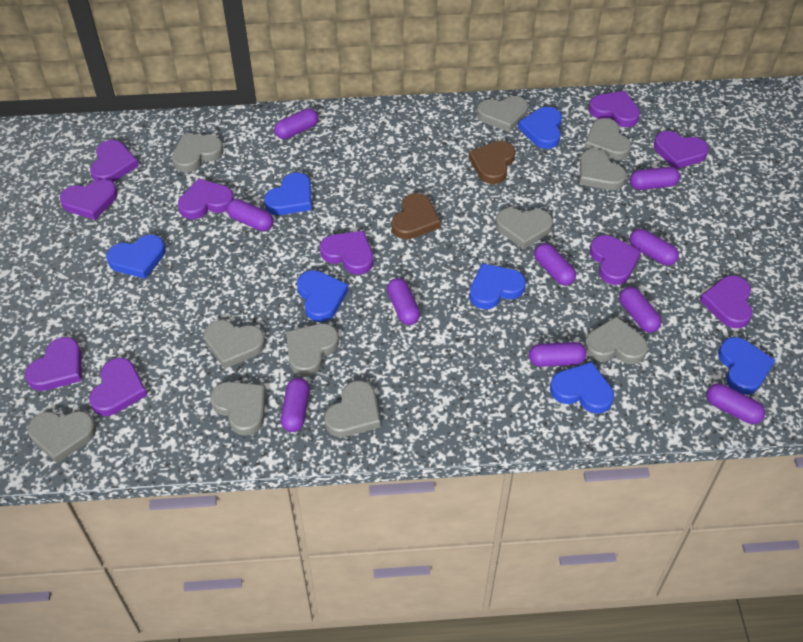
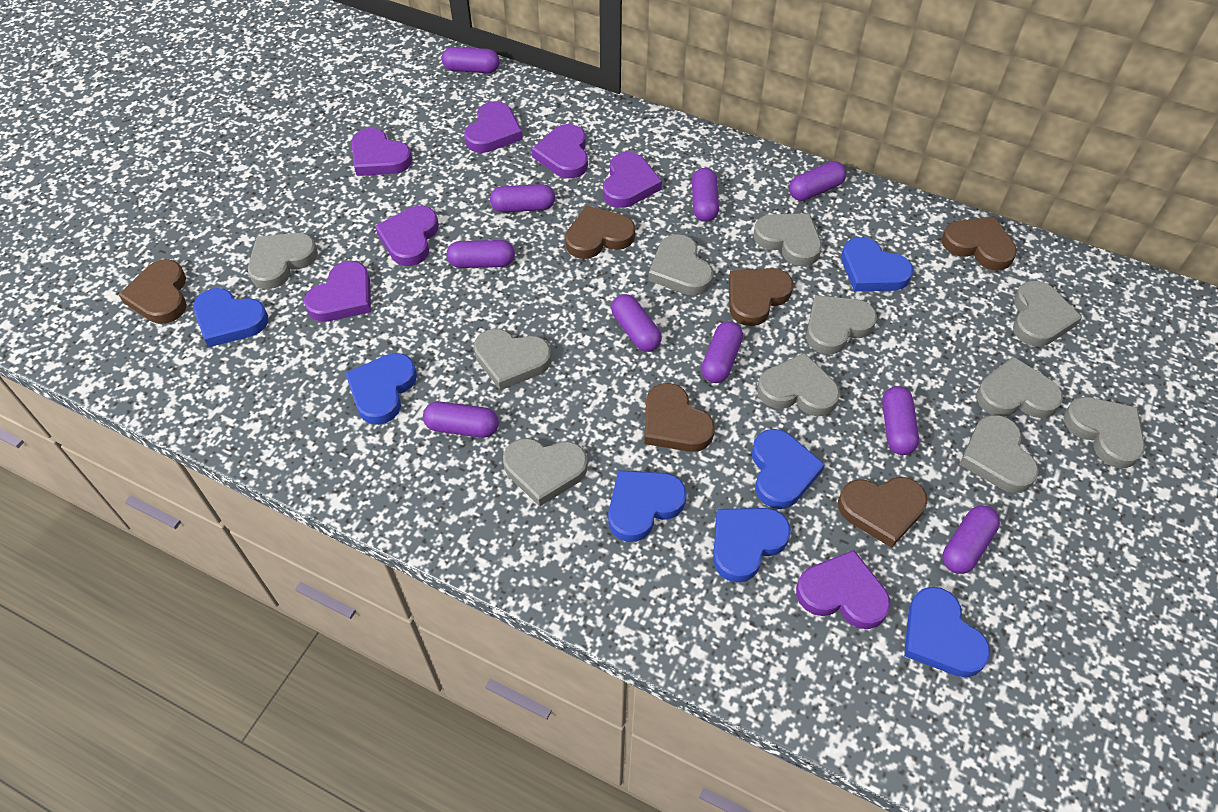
brown heart: [392,193,441,239] [469,141,515,184] = 2 -> [119,259,187,324] [565,206,635,259] [644,383,715,452] [729,268,793,326] [838,477,927,548] [942,217,1017,270] = 6
purple heart: [25,337,81,391] [60,179,117,220] [89,358,147,416] [90,140,139,182] [178,178,234,219] [320,231,373,275] [589,91,640,127] [590,235,641,285] [654,131,709,169] [700,276,753,328] = 10 -> [304,261,371,322] [351,128,412,176] [375,206,439,266] [464,101,523,153] [532,124,588,179] [603,152,662,208] [796,550,890,629] = 7

